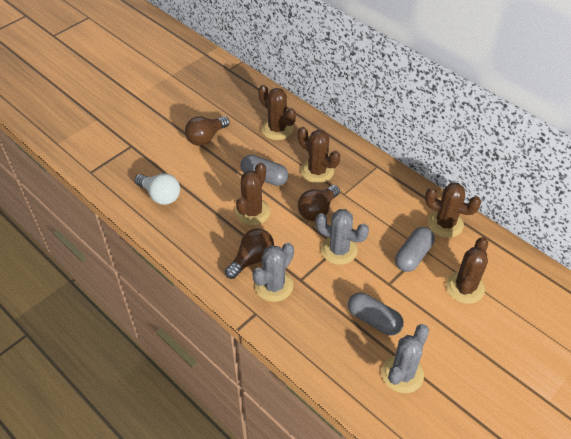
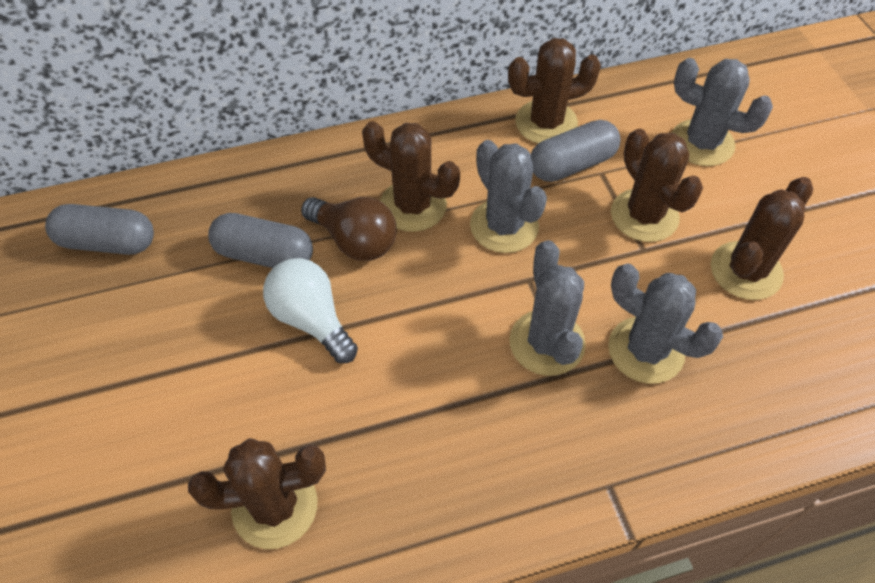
brown light bulb: [185,116,230,146] [225,228,274,279] [298,185,340,221] = 3 -> [301,197,396,261] = 1
grey cactus: [252,243,294,302] [315,209,369,265] [382,324,429,393] = 3 -> [470,140,547,253] [509,240,586,376] [608,263,723,384] [672,58,773,166] = 4

